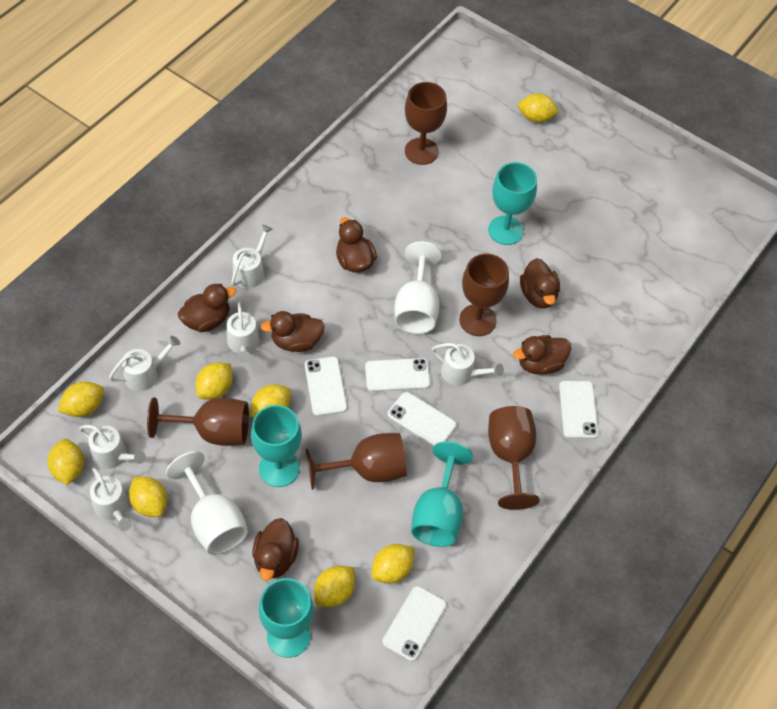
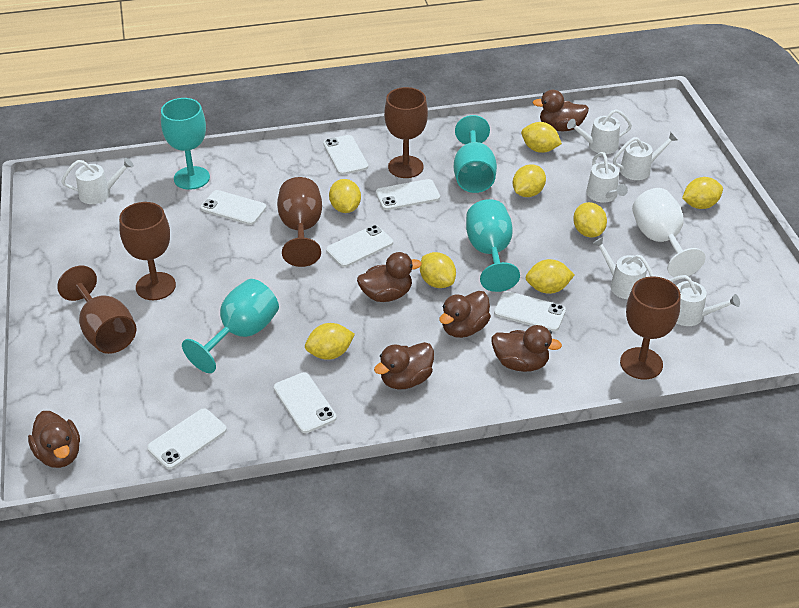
white goblet: [166,451,249,555] [394,242,441,334] = 2 -> [632,188,706,277] = 1
white phone: [305,356,347,416] [365,358,431,392] [382,586,447,661] [388,392,457,446] [559,381,599,439] = 5 -> [147,408,227,469] [201,190,267,225] [274,372,337,433] [323,135,368,175] [326,225,393,267] [376,179,440,210] [494,291,566,331] = 7

